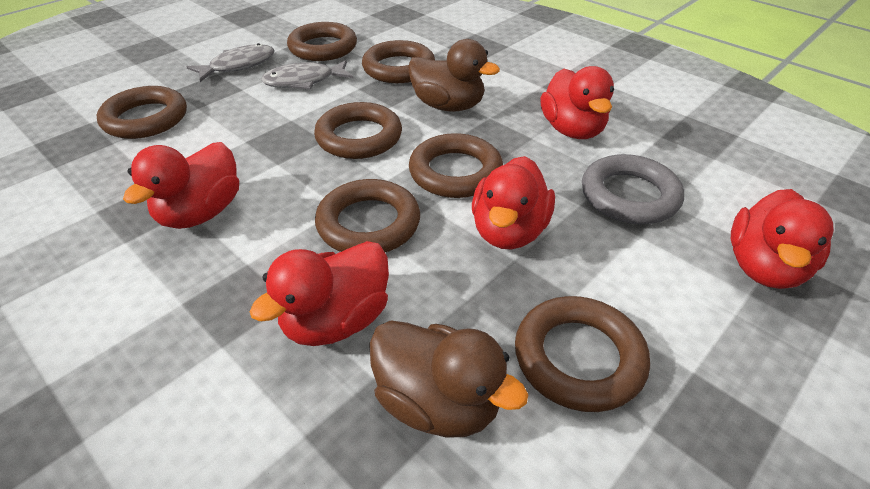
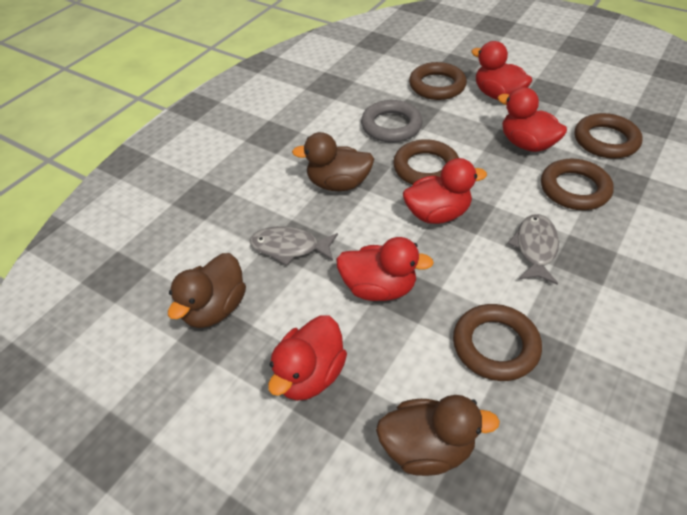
brown duck: [369,320,528,438] [408,39,500,112] = 2 -> [168,253,246,328] [292,132,374,191] [376,395,500,476] = 3
brown ring: [97,86,187,139] [287,22,357,61] [314,102,402,159] [315,179,420,252] [362,40,435,83] [409,133,503,198] [515,296,650,412] = 7 -> [393,139,459,185] [409,62,467,100] [453,304,542,381] [541,159,614,210] [575,113,642,159] = 5

